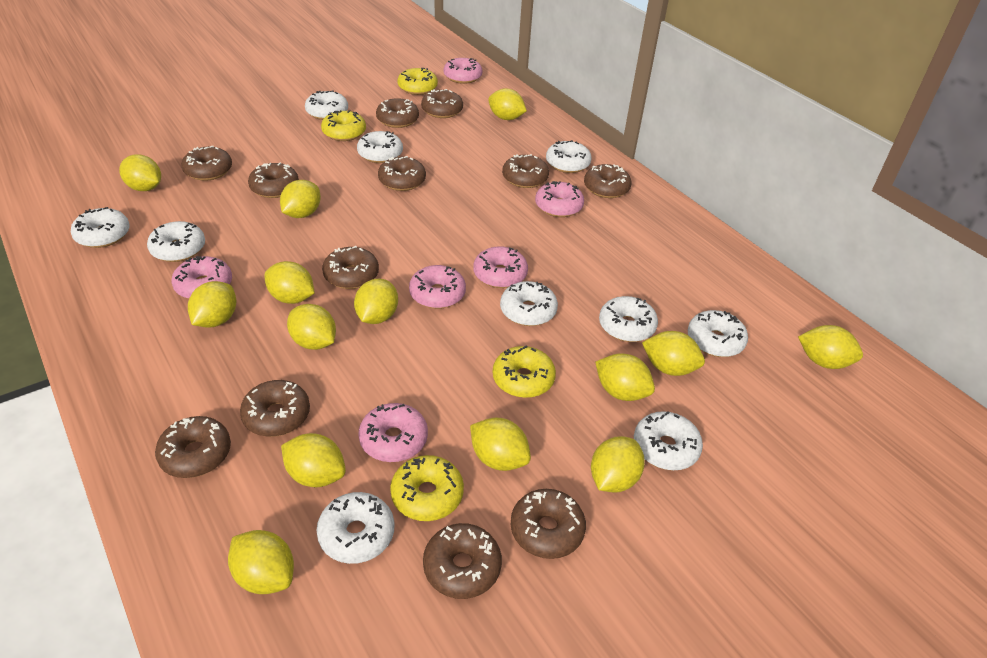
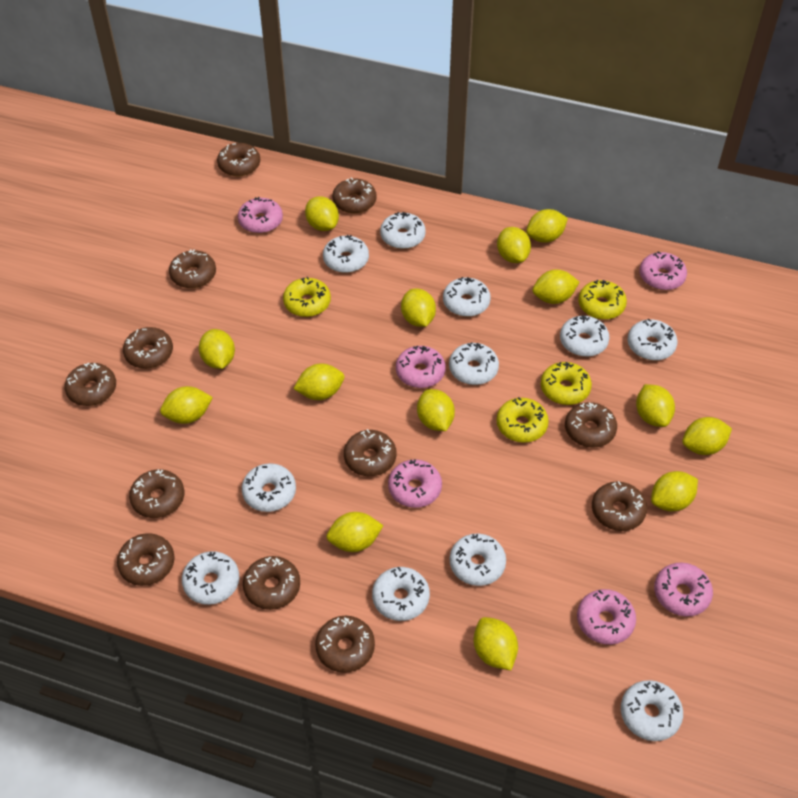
white donut: [71,207,130,248] [147,221,205,262] [305,90,348,120] [316,492,394,564] [357,131,403,163] [500,281,558,326] [546,140,592,173] [599,296,658,342] [634,411,703,470] [688,310,748,357] = 10 -> [182,551,239,605] [242,463,296,512] [323,235,369,273] [372,567,430,621] [380,212,426,249] [443,277,491,317] [449,342,499,385] [450,533,506,586] [560,316,609,357] [621,680,683,741] [628,319,677,361] = 11

